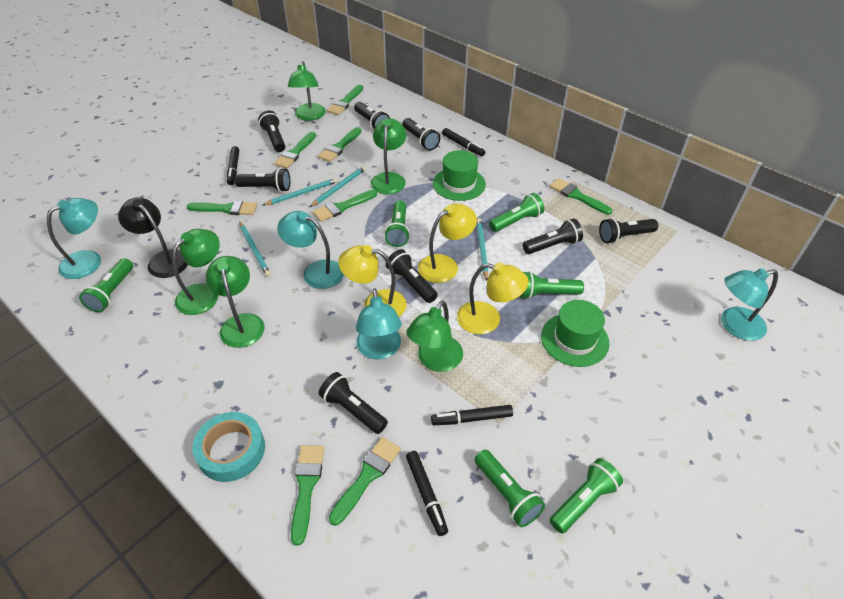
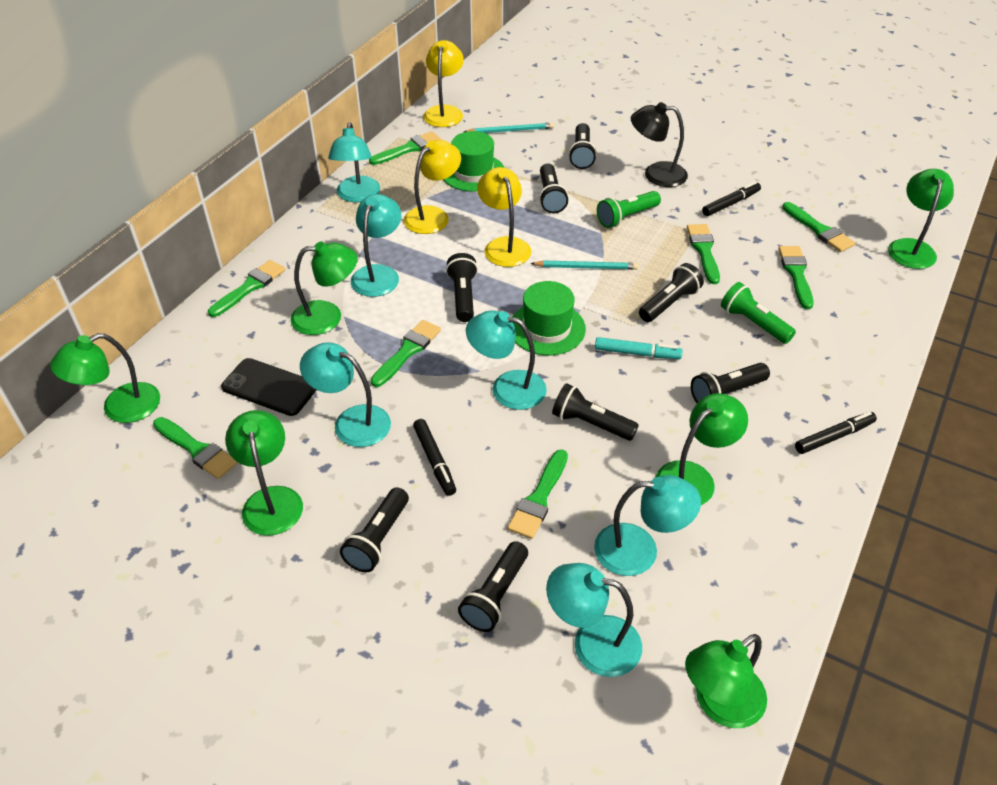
black marker: [227,146,239,185] [406,451,448,536] [431,405,513,425] [442,128,485,156] = 4 -> [413,419,456,496] [702,181,761,216] [795,412,877,454] = 3
black phone: none = 0 -> [221,358,317,416] = 1
green flashlight: [79,258,133,312] [384,200,410,247] [475,450,545,527] [489,193,544,232] [520,271,584,299] [550,458,623,533] = 6 -> [597,191,661,228] [721,282,796,344] = 2
green lamp: [172,229,220,315] [206,256,264,348] [288,61,326,121] [371,118,406,194] [407,301,463,372] = 5 -> [50,333,160,423] [225,410,303,536] [291,241,358,335] [656,393,748,505] [685,634,767,728] [888,169,954,269] = 6
turquoise lamp: [47,198,101,279] [277,211,344,289] [356,288,402,359] [721,268,778,341] = 4 -> [300,342,391,447] [328,122,380,202] [351,194,401,297] [466,310,547,410] [546,563,642,677] [594,475,701,576] = 6
turquoise marker: none = 0 -> [595,337,683,359] = 1
turquoise pencil: [240,222,271,277] [263,178,338,205] [310,166,366,207] [477,218,488,281] = 4 -> [464,123,554,133] [530,261,638,270] = 2
turquoise tape: [192,412,265,482] = 1 -> none = 0

